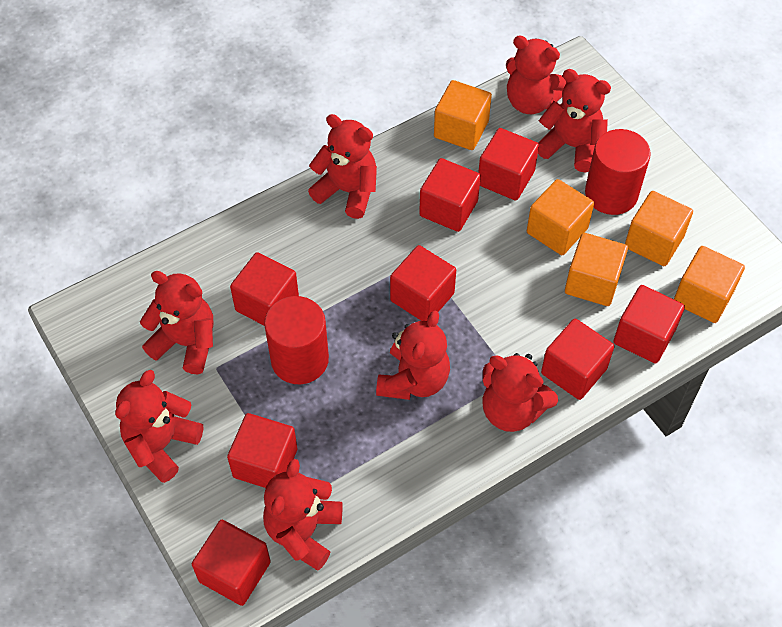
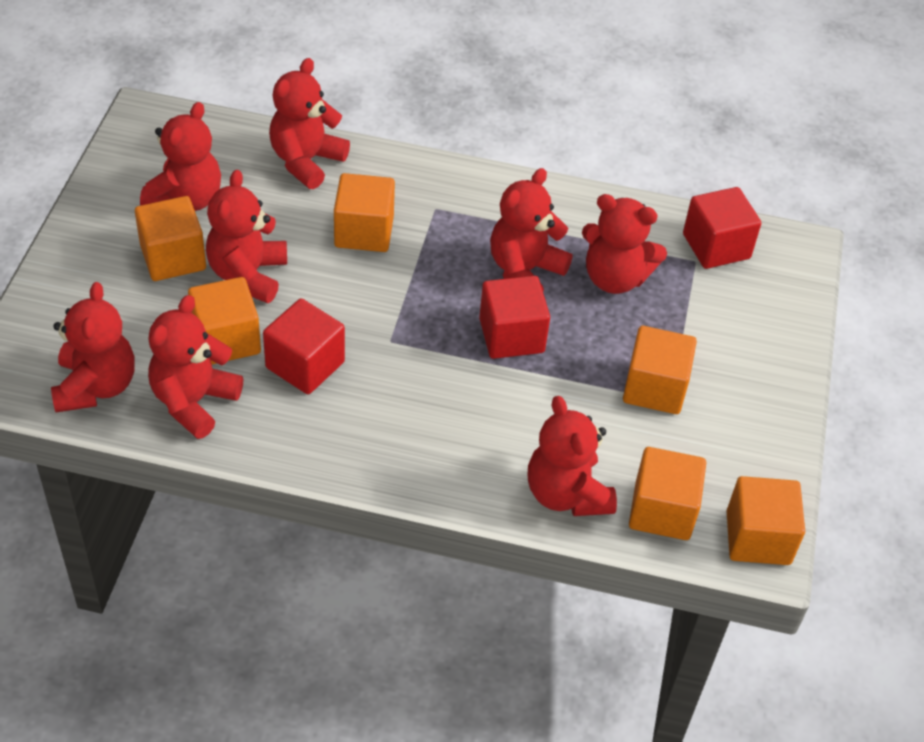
orange cube: [434,80,492,150] [527,179,594,255] [565,233,628,306] [625,191,693,266] [674,246,745,323] = 5 -> [135,196,206,281] [188,277,261,364] [334,173,395,252] [623,326,697,414] [629,447,706,540] [727,476,805,565] = 6
red cube: [192,520,271,606] [227,413,297,488] [230,252,299,325] [390,245,456,321] [419,158,481,232] [478,128,539,200] [541,319,614,400] [613,285,685,364] = 8 -> [263,299,345,394] [479,276,550,359] [683,187,761,269] = 3
red cylinder: [264,296,329,384] [585,129,651,215] = 2 -> none = 0

